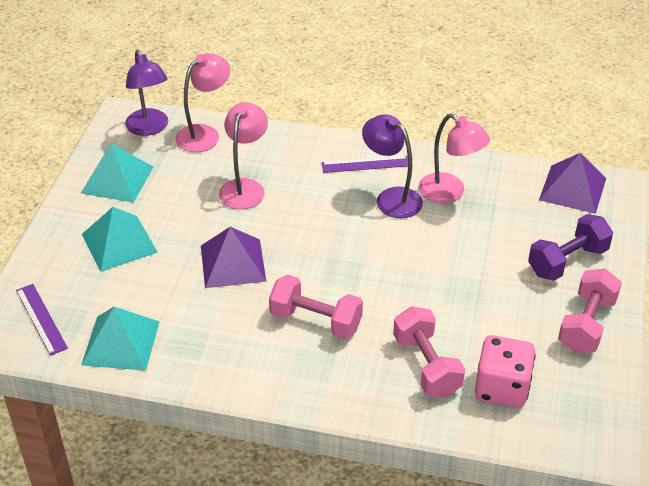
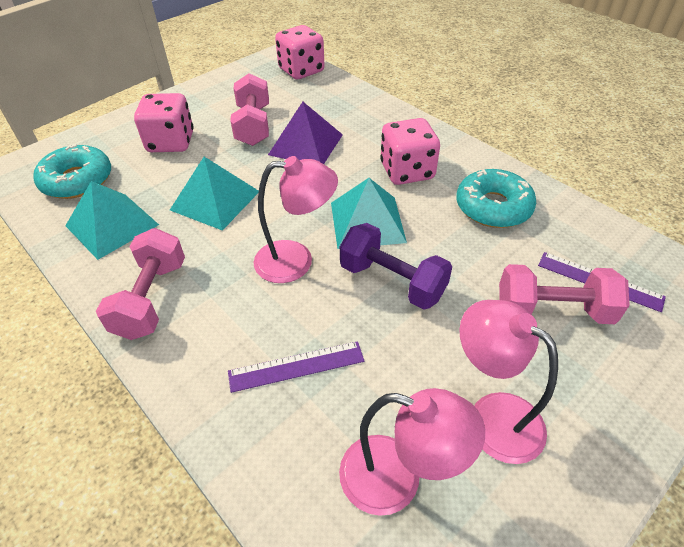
pink dice: [475,335,536,408] = 1 -> [134,93,193,152] [275,25,325,79] [380,118,440,185] = 3
purple lamp: [125,50,168,136] [362,114,423,218] = 2 -> none = 0
purple pyramid: [201,227,266,288] [539,153,606,214] = 2 -> [268,102,343,164] = 1
turquoise donut: none = 0 -> [33,144,111,199] [456,169,536,228] = 2

